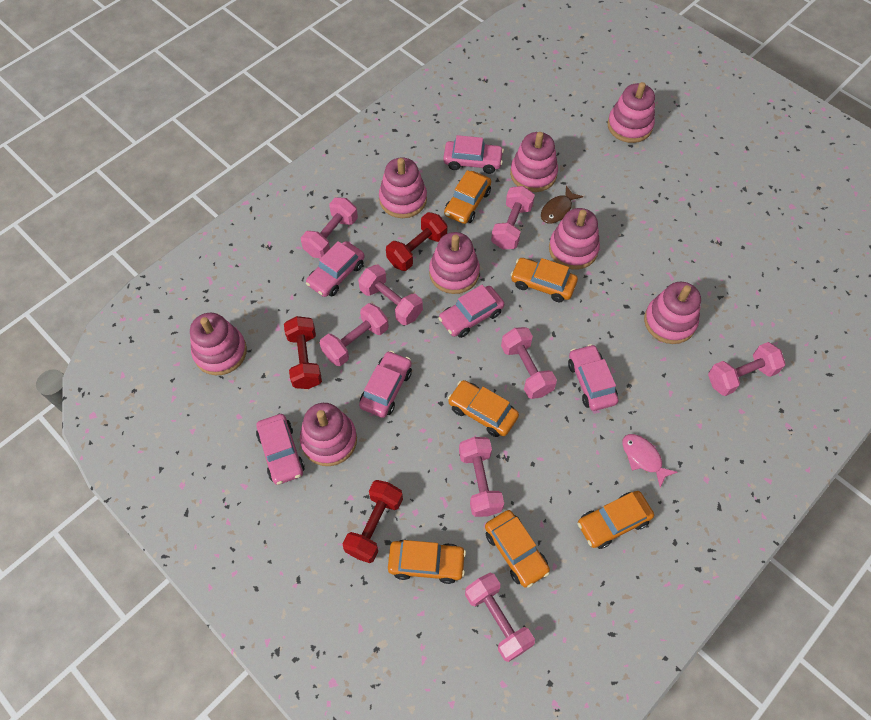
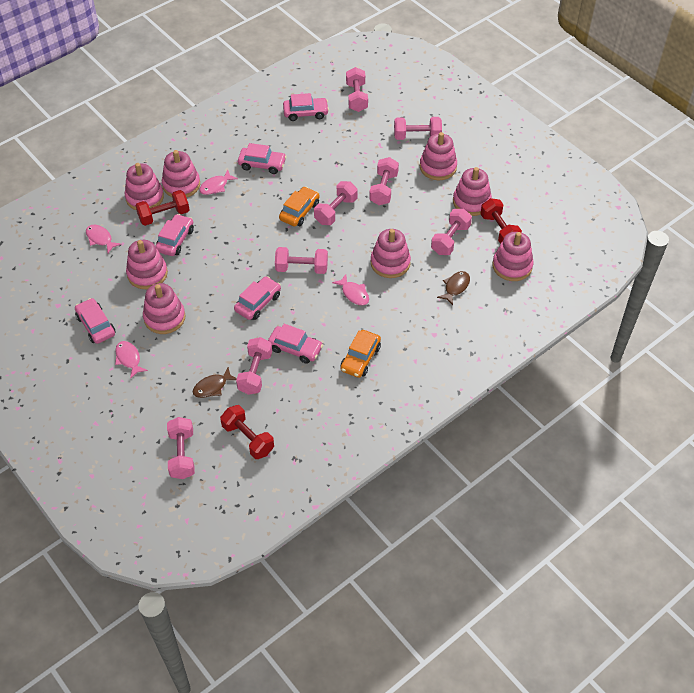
brown fish: [541,186,583,224] = 1 -> [193,367,237,398] [437,271,470,305] = 2
orange car: [388,540,466,584] [444,170,491,224] [448,380,519,437] [485,510,550,588] [510,258,578,302] [578,491,654,549] = 6 -> [279,187,320,227] [341,330,381,378] = 2
pink fish: [622,434,678,488] = 1 -> [86,225,122,253] [115,341,148,379] [199,169,238,195] [332,274,369,305] = 4

